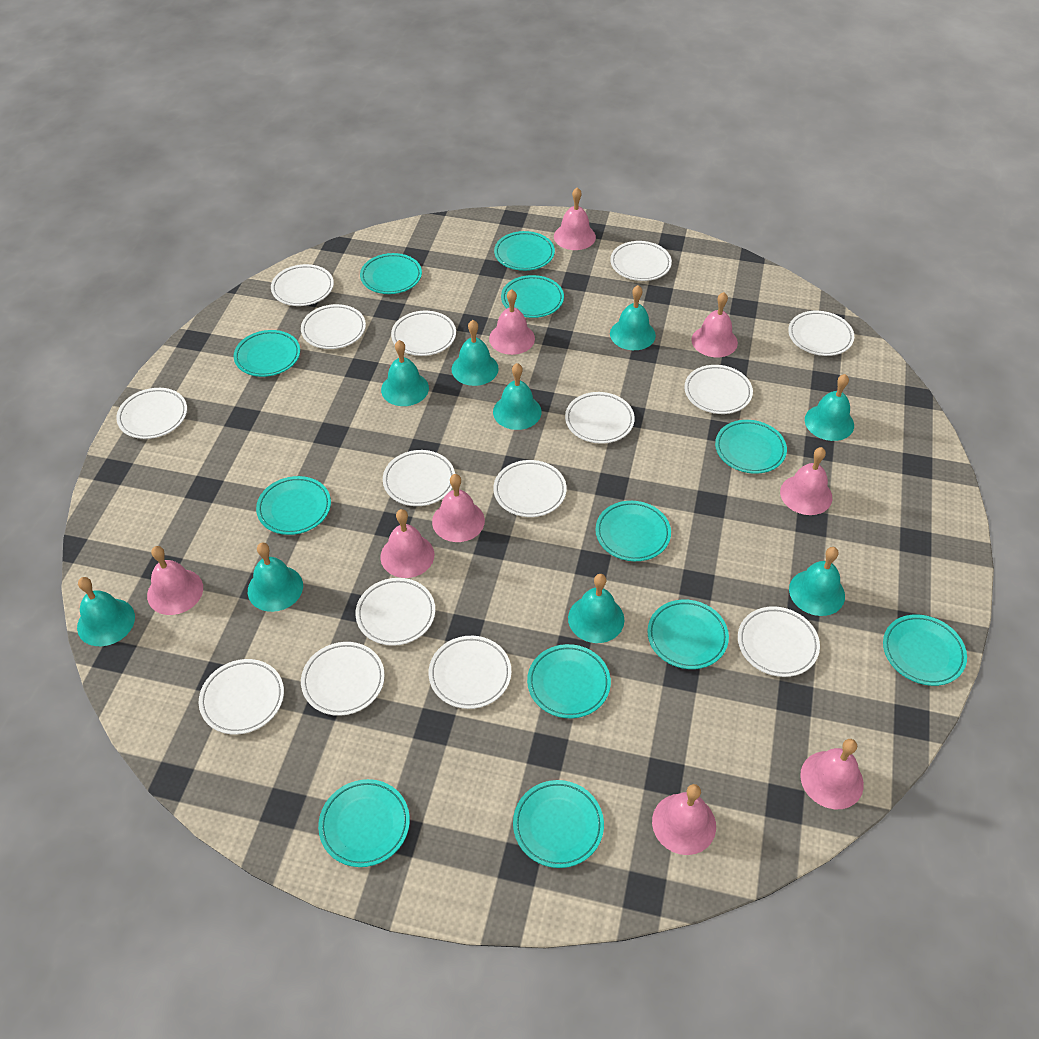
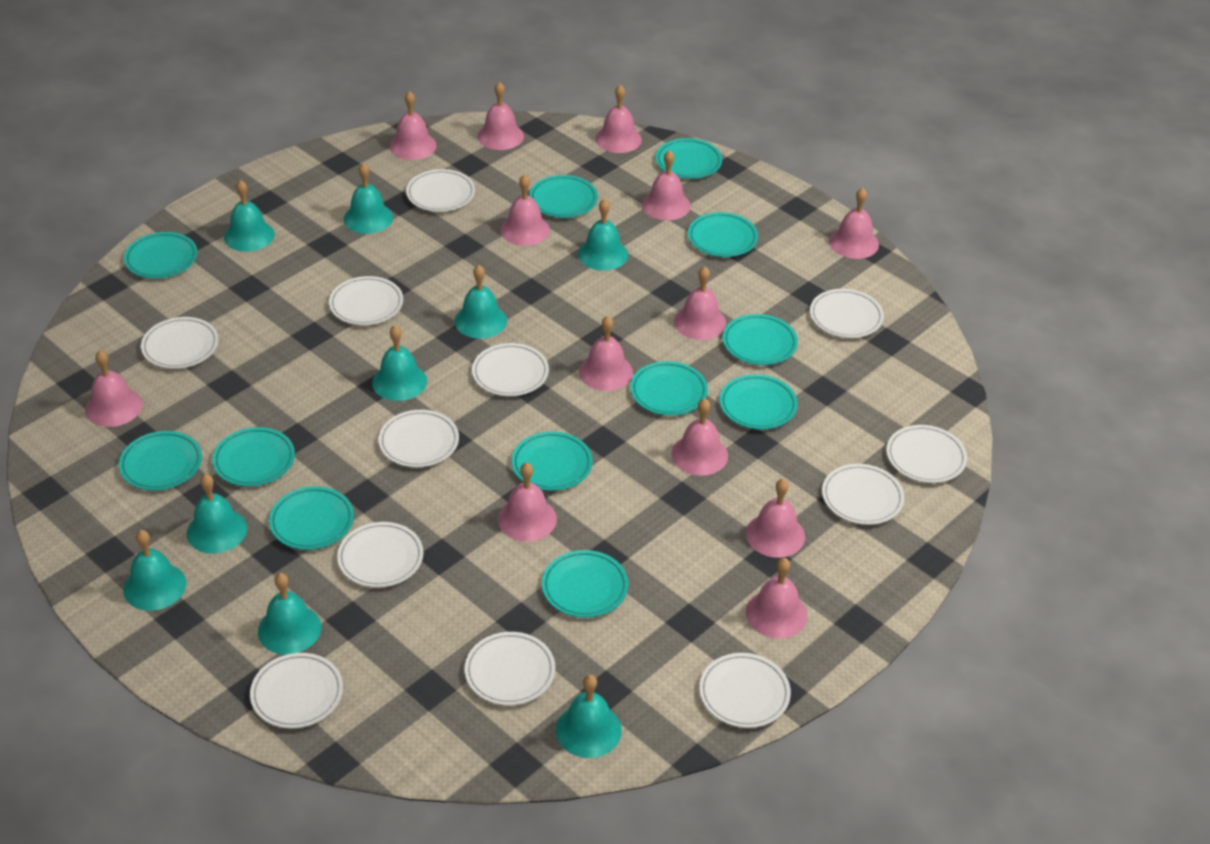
pink bell: [147,546,203,615] [380,509,434,578] [432,474,485,542] [489,289,535,355] [554,187,596,250] [652,784,716,855] [691,292,738,357] [780,447,832,515] [800,739,864,809] = 9 -> [85,350,142,427] [389,91,437,160] [477,82,524,150] [498,462,557,541] [500,174,550,246] [579,316,633,391] [595,85,642,153] [642,150,691,220] [671,398,728,476] [674,266,726,340] [746,479,805,558] [746,558,808,638] [829,188,879,259] = 13
white plate: [116,388,187,439] [199,659,284,735] [271,264,334,306] [301,304,366,349] [301,642,385,716] [355,578,435,646] [383,450,455,506] [391,311,456,356] [429,636,511,709] [493,460,567,517] [565,392,635,444] [610,241,672,281] [684,365,753,414] [738,606,820,677] [788,311,854,356] = 15 -> [141,317,218,369] [250,653,343,729] [329,276,403,325] [337,522,423,588] [378,410,459,467] [406,169,475,212] [465,632,555,705] [472,343,549,396] [699,653,791,728] [810,289,884,338] [822,464,904,525] [886,425,967,483] = 12

